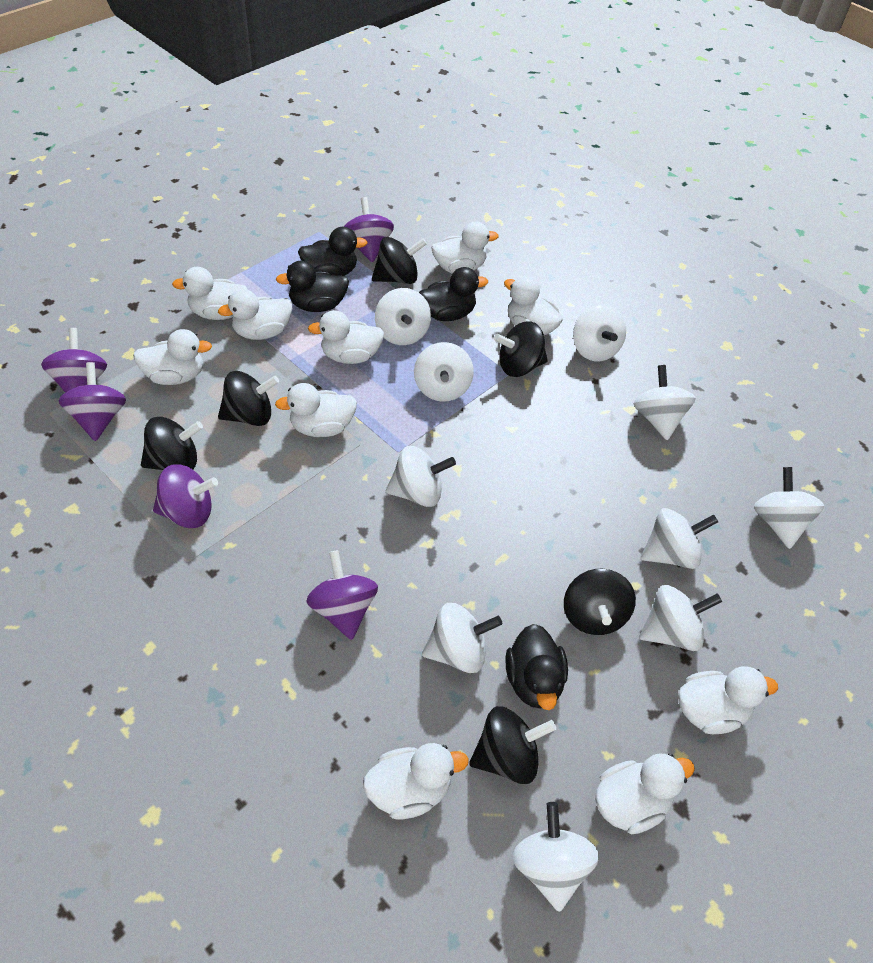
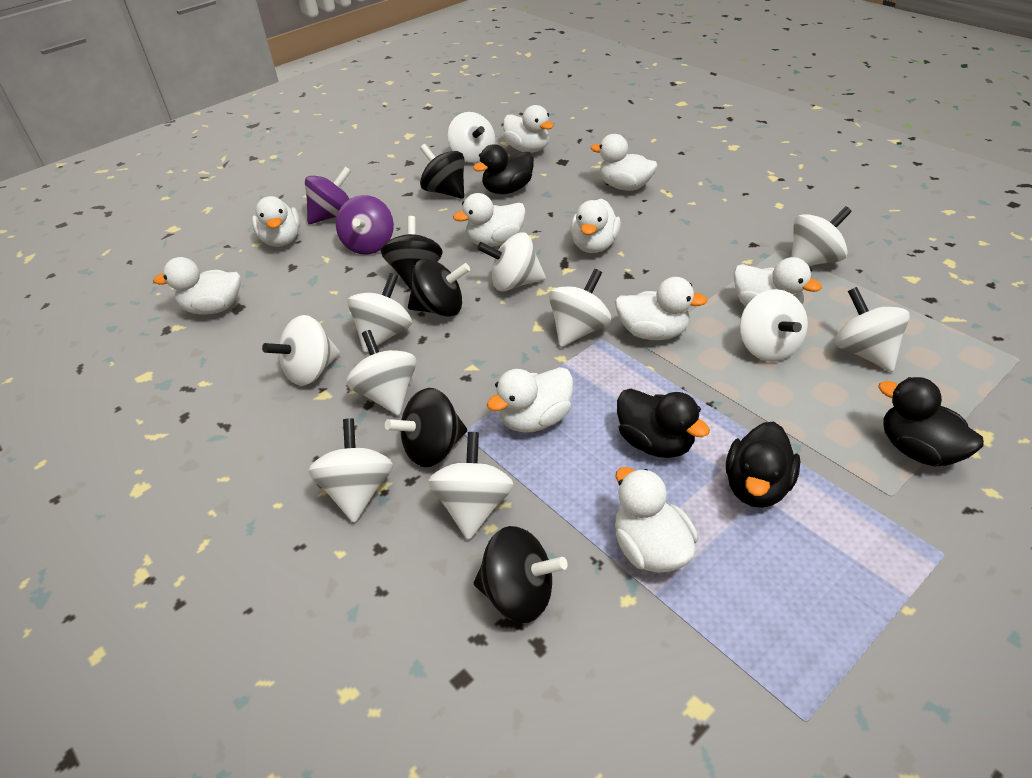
black spinning top: [141,417,203,470] [218,371,279,426] [372,237,427,284] [469,706,556,784] [494,321,548,377] [564,569,636,635] = 6 -> [381,216,443,290] [385,388,467,467] [408,259,470,317] [420,144,464,199] [474,526,568,623] = 5
purple spinning top: [41,328,107,392] [59,362,126,441] [153,464,218,528] [306,550,378,640] [344,197,394,263] = 5 -> [305,166,351,224] [336,195,394,255] = 2
white spinning top: [375,288,431,345] [386,446,456,507] [414,342,474,402] [422,603,502,673] [512,802,599,912] [573,304,626,362] [634,365,696,440] [639,585,722,651] [641,508,718,569] [754,467,824,549] = 10 -> [262,315,340,386] [308,418,393,523] [346,330,416,416] [348,273,412,353] [428,432,514,540] [448,112,496,163] [477,233,546,291] [549,269,611,347] [740,289,808,362] [791,206,852,266] [835,287,910,372] = 11

